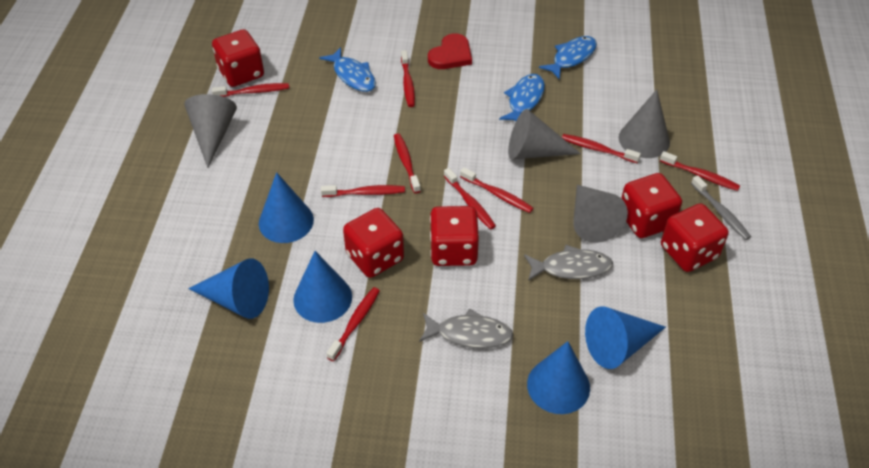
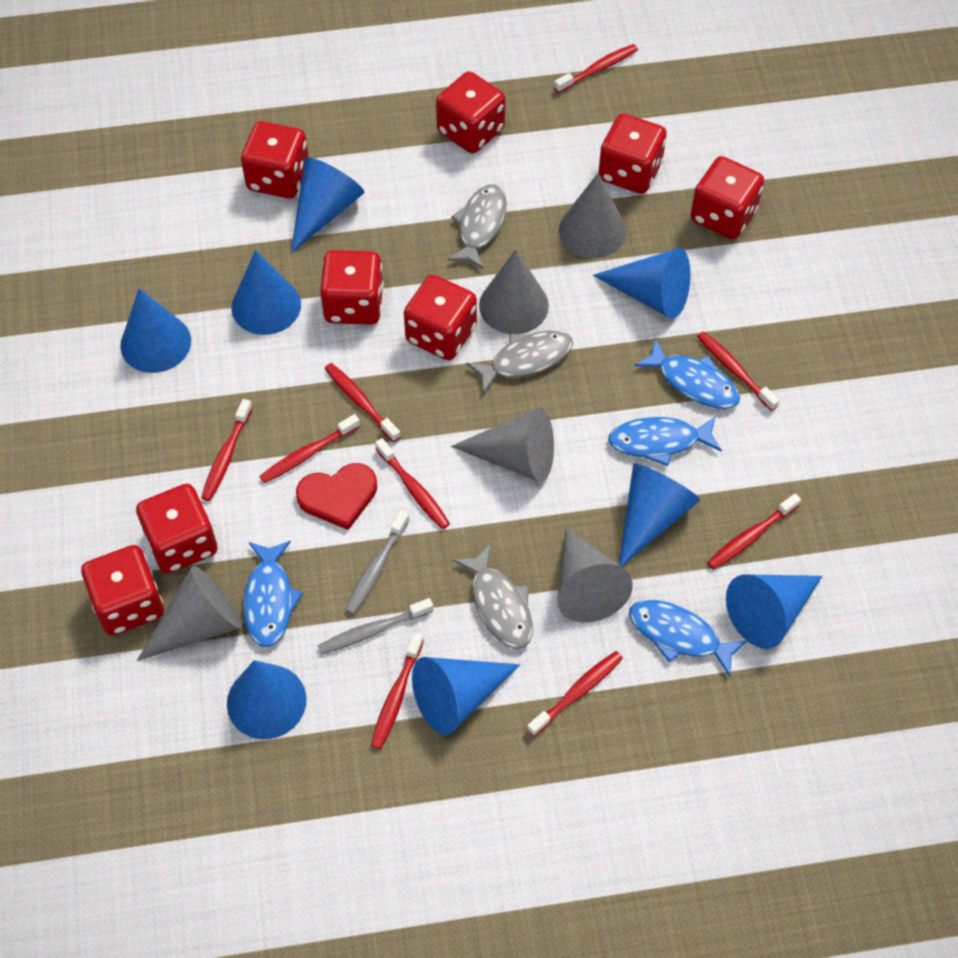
blue cone: [188,258,269,319] [259,172,314,243] [293,251,352,323] [527,341,590,414] [585,306,666,369] = 5 -> [120,288,191,373] [227,660,306,739] [231,250,301,335] [291,157,365,253] [412,657,520,735] [593,248,690,319] [619,463,700,567] [726,575,823,649] = 8
blue fish: [319,47,376,92] [499,74,545,121] [539,36,597,80] = 3 -> [243,541,303,648] [608,416,722,466] [629,600,747,677] [634,338,740,409] = 4
grey cone: [184,94,237,168] [508,109,581,159] [573,185,628,243] [619,90,670,158] = 4 -> [137,566,242,661] [451,407,554,482] [479,249,549,334] [557,527,633,623] [559,173,626,258] = 5
grey fish: [419,308,513,348] [524,245,613,281] = 2 -> [447,184,507,270] [453,544,532,649] [466,330,573,394] = 3
grey toothbrush: [691,175,751,240] = 1 -> [318,598,433,655] [345,510,410,615] = 2
red dice: [212,29,264,87] [343,208,404,278] [430,206,479,266] [621,173,682,238] [661,203,729,272] = 5 -> [81,545,164,636] [136,484,218,574] [241,121,309,199] [320,250,384,325] [404,275,477,360] [436,71,505,154] [598,113,667,194] [691,156,764,239] = 8

